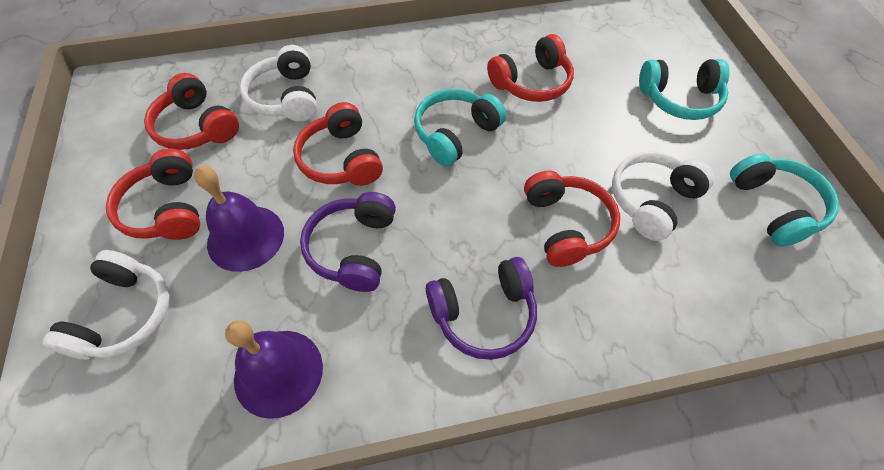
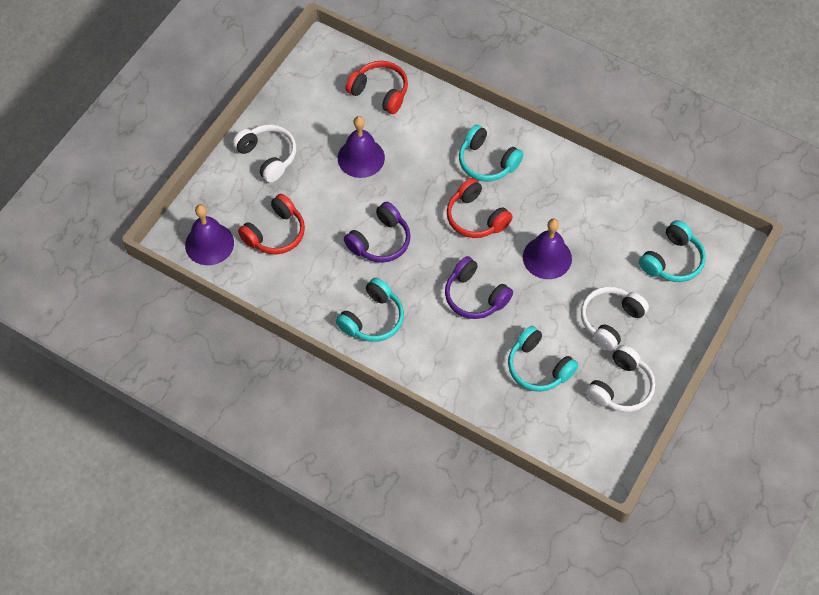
purple bell: [194,166,284,272] [225,320,323,419] = 2 -> [185,204,234,265] [338,116,385,178] [523,219,572,279] = 3
red headphones: [106,149,200,240] [144,73,239,150] [293,102,383,186] [487,34,574,102] [524,171,620,267] = 5 -> [238,194,305,254] [345,61,408,114] [447,178,513,238] = 3
turquoise headphones: [414,89,506,167] [639,59,730,120] [730,153,839,247] = 3 -> [336,278,404,342] [459,125,523,181] [508,326,578,392] [639,220,706,282] = 4

